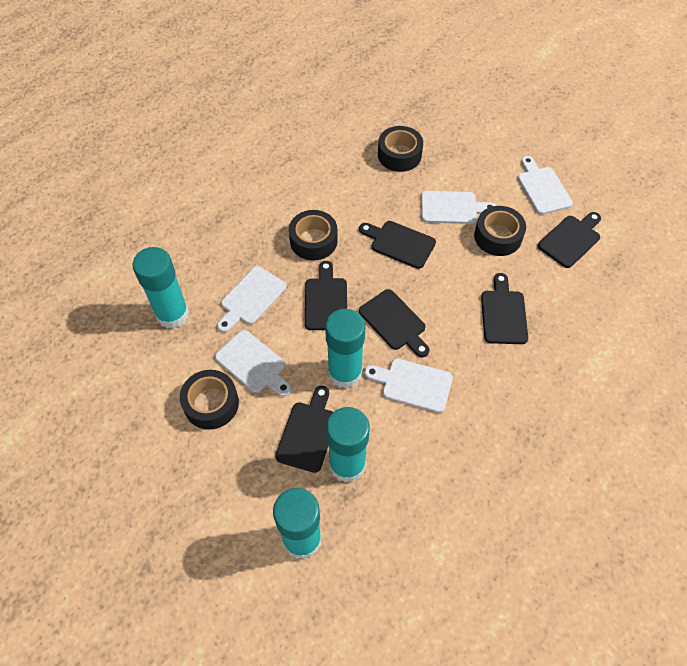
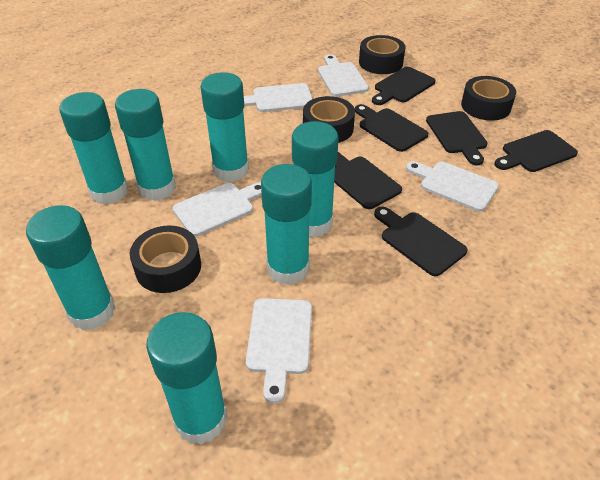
turquoise glue stick: [133,247,189,329] [273,488,322,559] [325,309,365,388] [326,407,370,483] = 4 -> [26,205,115,330] [59,92,128,204] [115,89,176,201] [146,312,227,445] [201,72,249,182] [261,164,312,285] [292,121,339,237] = 7

